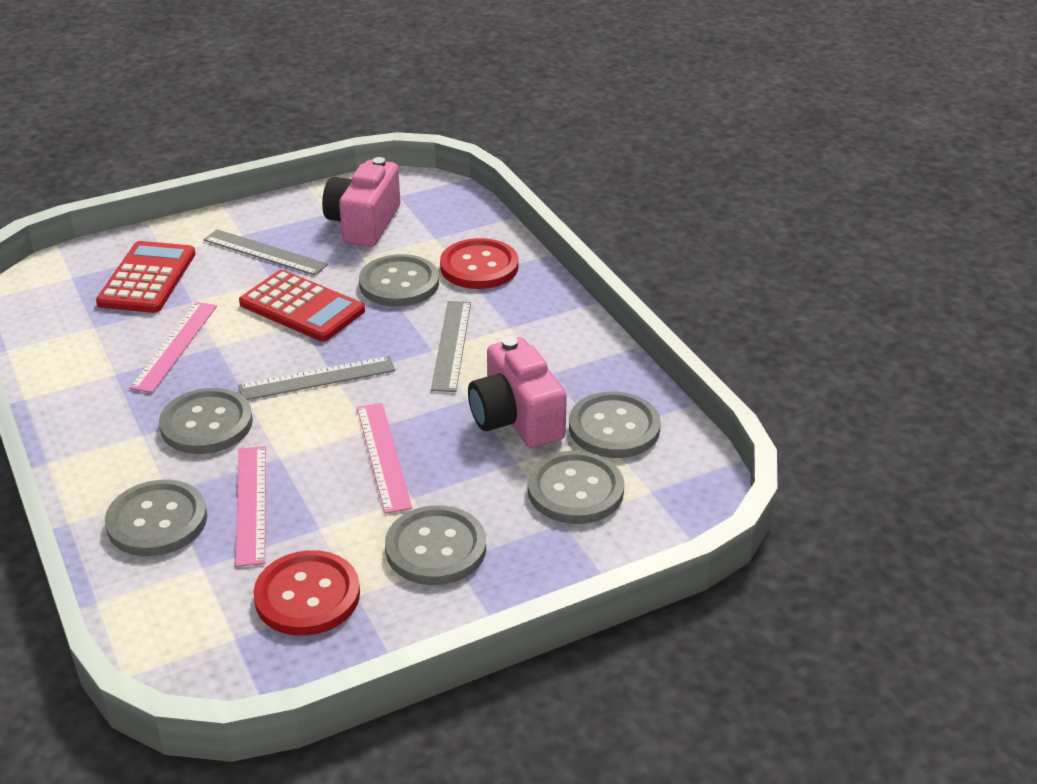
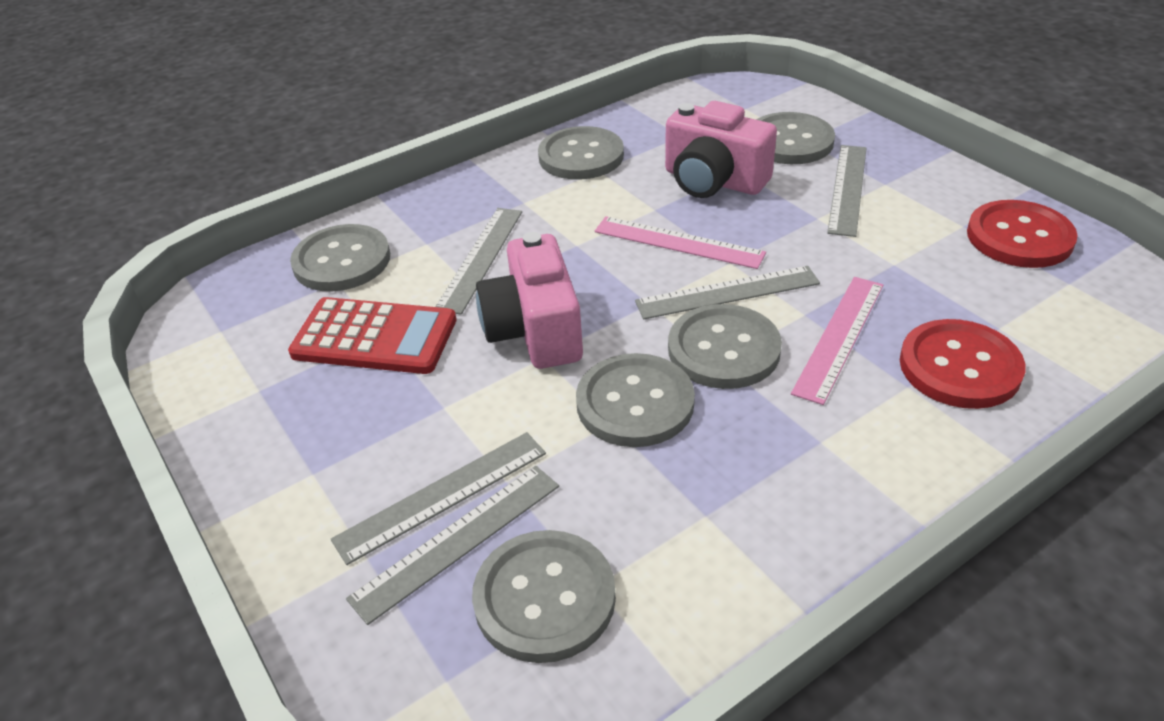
grey ruler: [204,229,328,276] [238,356,395,400] [431,301,471,392] = 3 -> [331,432,546,565] [346,466,559,625] [435,208,522,315] [635,266,820,319] [827,145,867,237] = 5
pink ruler: [129,302,217,393] [235,446,266,567] [357,403,412,514] = 3 -> [595,216,766,269] [791,277,884,405] = 2
red calculator: [96,241,196,313] [239,270,365,341] = 2 -> [288,297,457,374] = 1

